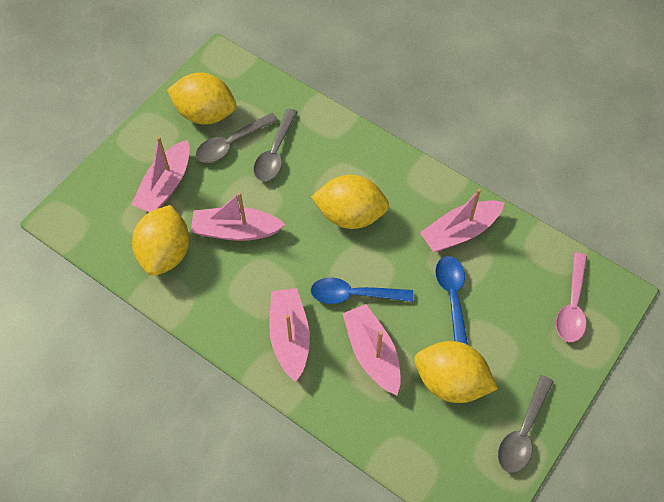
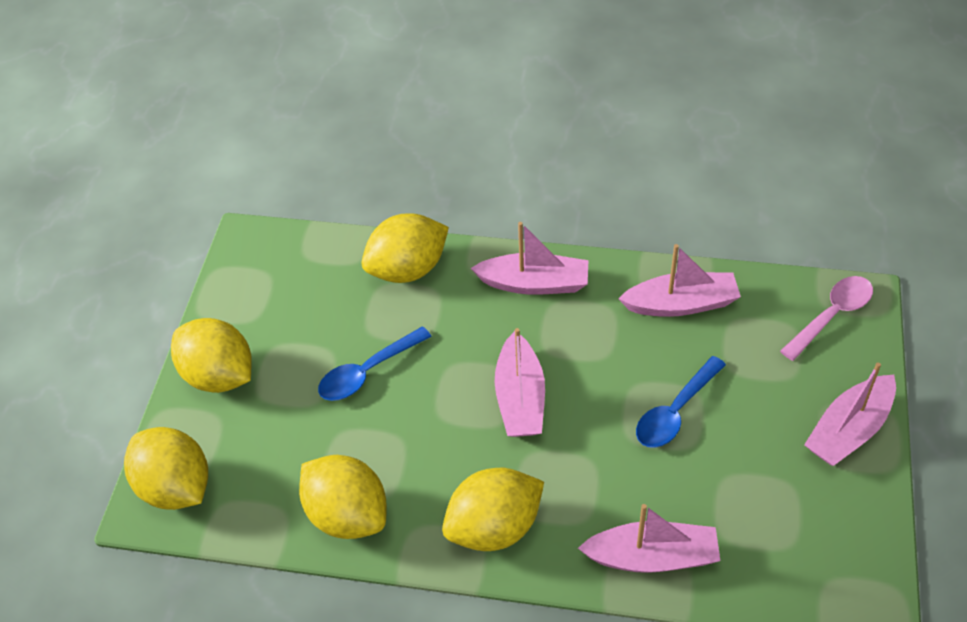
grey spoon: [196,113,278,163] [254,108,297,181] [498,375,554,473] = 3 -> none = 0
yellow lemon: [132,205,189,276] [167,73,236,125] [311,175,389,229] [414,341,498,403] = 4 -> [124,427,208,510] [171,318,252,393] [299,455,387,539] [361,213,449,283] [442,468,544,551] = 5

